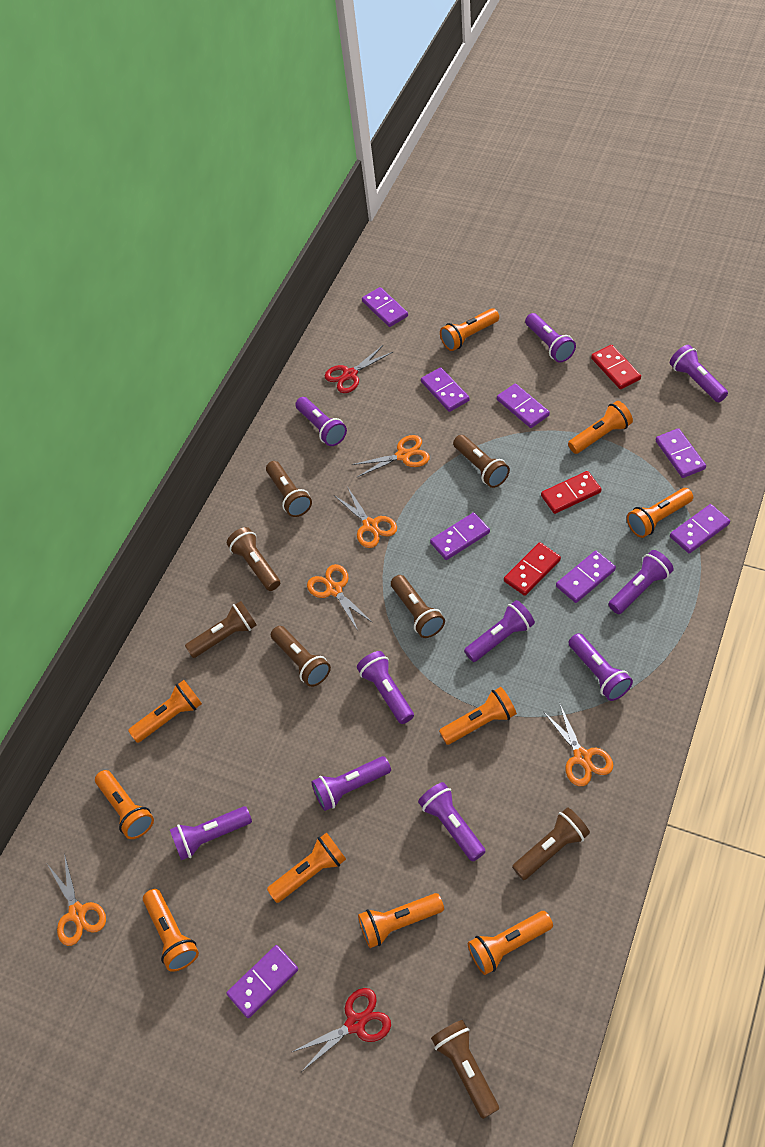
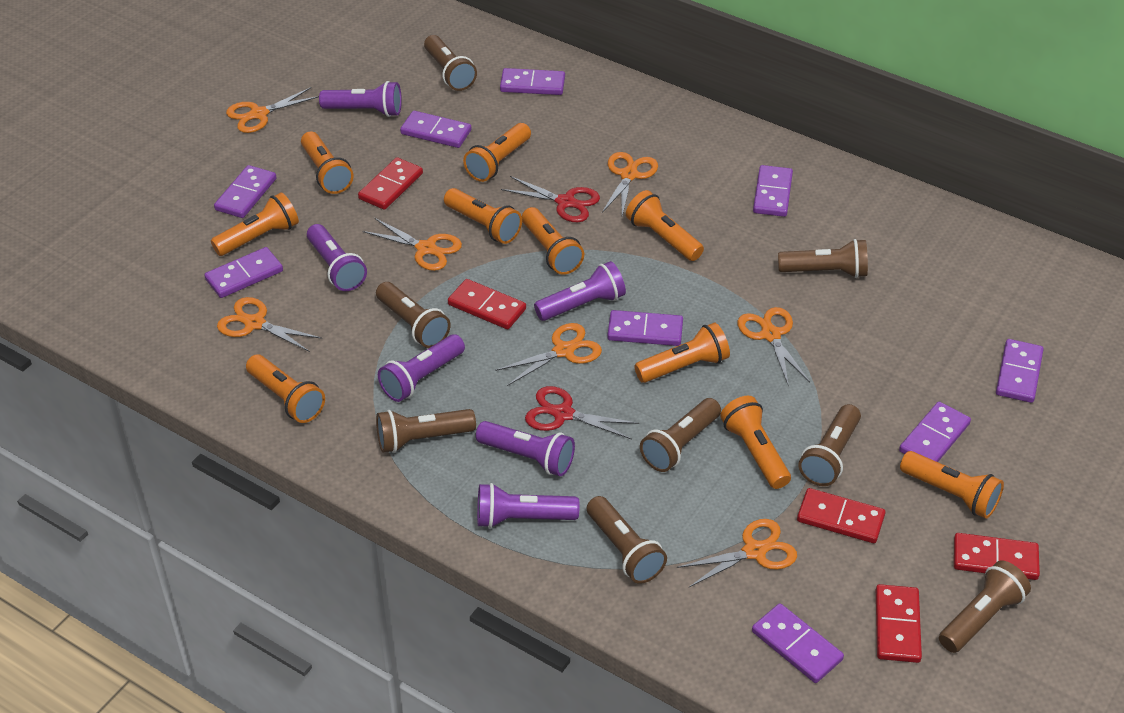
orange scissors: [47,853,106,946] [307,564,373,631] [334,488,397,548] [352,435,430,477] [543,704,613,786] = 5 -> [217,297,322,352] [226,87,319,133] [363,218,462,271] [495,323,602,386] [602,152,658,216] [677,519,797,587] [737,307,810,387] = 7
purple domino: [226,945,298,1018] [362,287,408,327] [421,367,470,412] [430,512,490,560] [497,384,550,428] [556,551,616,603] [656,428,706,478] [670,504,730,553] = 8 -> [204,247,283,298] [214,165,276,218] [400,111,471,148] [500,68,565,95] [607,310,683,346] [752,603,844,683] [753,165,793,217] [899,402,971,462] [996,339,1044,403] = 9
purple flashlight: [170,806,252,860] [295,397,347,446] [312,756,391,811] [357,651,414,724] [418,782,486,862] [464,600,535,662] [525,313,576,362] [569,633,633,701] [608,550,674,614] [670,345,728,402] = 10 -> [307,224,367,291] [319,81,402,117] [378,334,465,402] [476,421,575,476] [477,483,579,528] [534,261,626,321] = 6
red domino: [504,542,561,596] [541,471,602,514] [591,345,641,389] = 3 -> [358,157,423,210] [448,279,526,329] [797,488,886,543] [876,584,922,663] [954,533,1040,580] = 5

